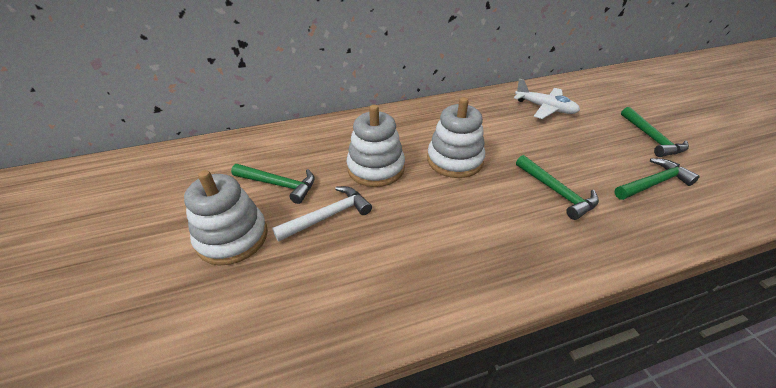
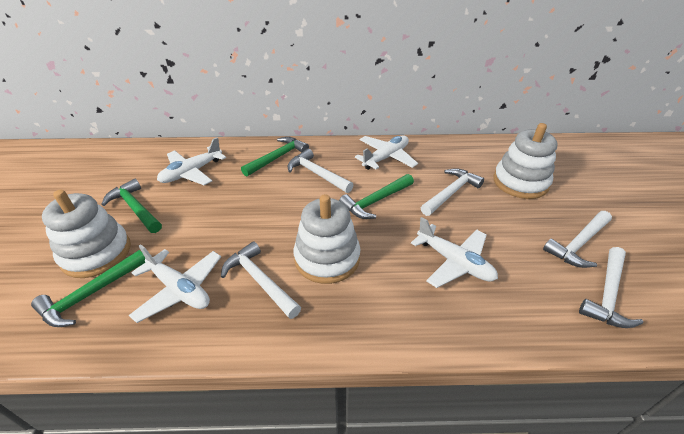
white hammer: [272,186,372,242] = 1 -> [221,241,301,319] [288,149,353,193] [421,168,484,216] [543,211,612,268] [579,247,643,328] = 5
white plane: [514,79,580,119] = 1 -> [129,244,221,323] [157,137,226,185] [355,135,418,170] [411,217,498,288] = 4

